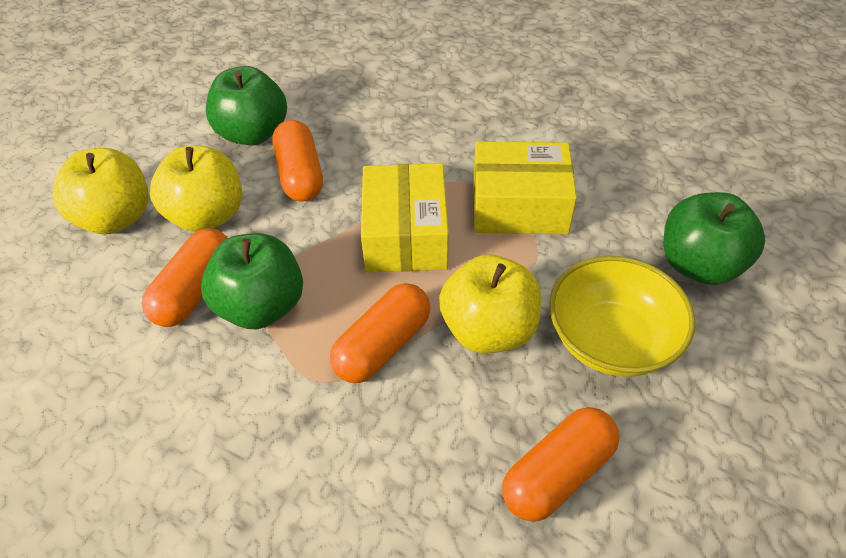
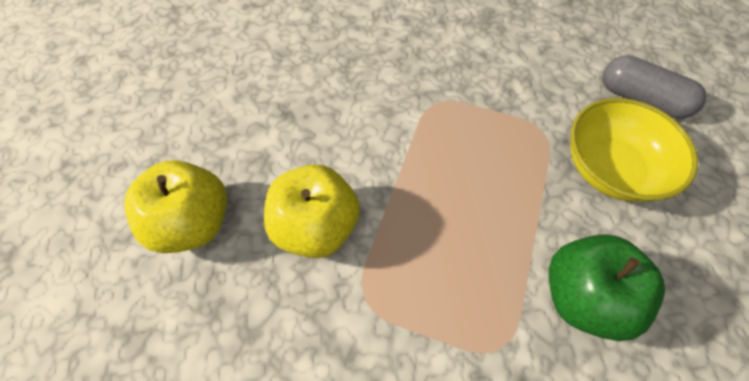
green apple: [201,233,303,329] [206,66,287,146] [664,192,765,285] = 3 -> [549,234,665,341] = 1
grey capsule: none = 0 -> [603,55,707,119] = 1
orange capsule: [142,228,228,327] [272,120,323,202] [330,283,431,383] [502,407,620,521] = 4 -> none = 0
yellow apple: [53,148,149,234] [150,146,242,232] [439,254,541,353] = 3 -> [124,160,227,253] [264,164,360,258] = 2
yellow box: [361,163,449,273] [473,141,577,234] = 2 -> none = 0

